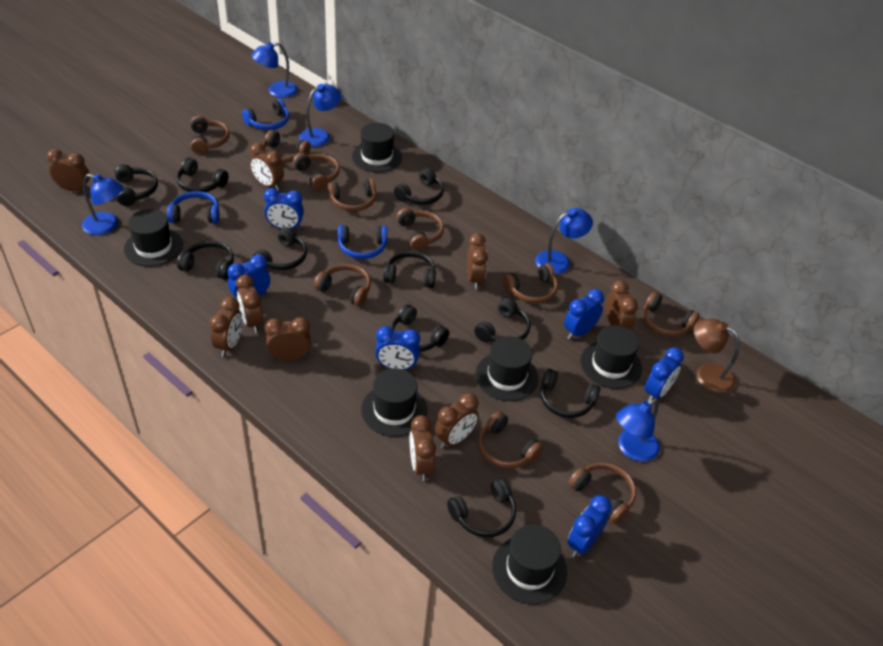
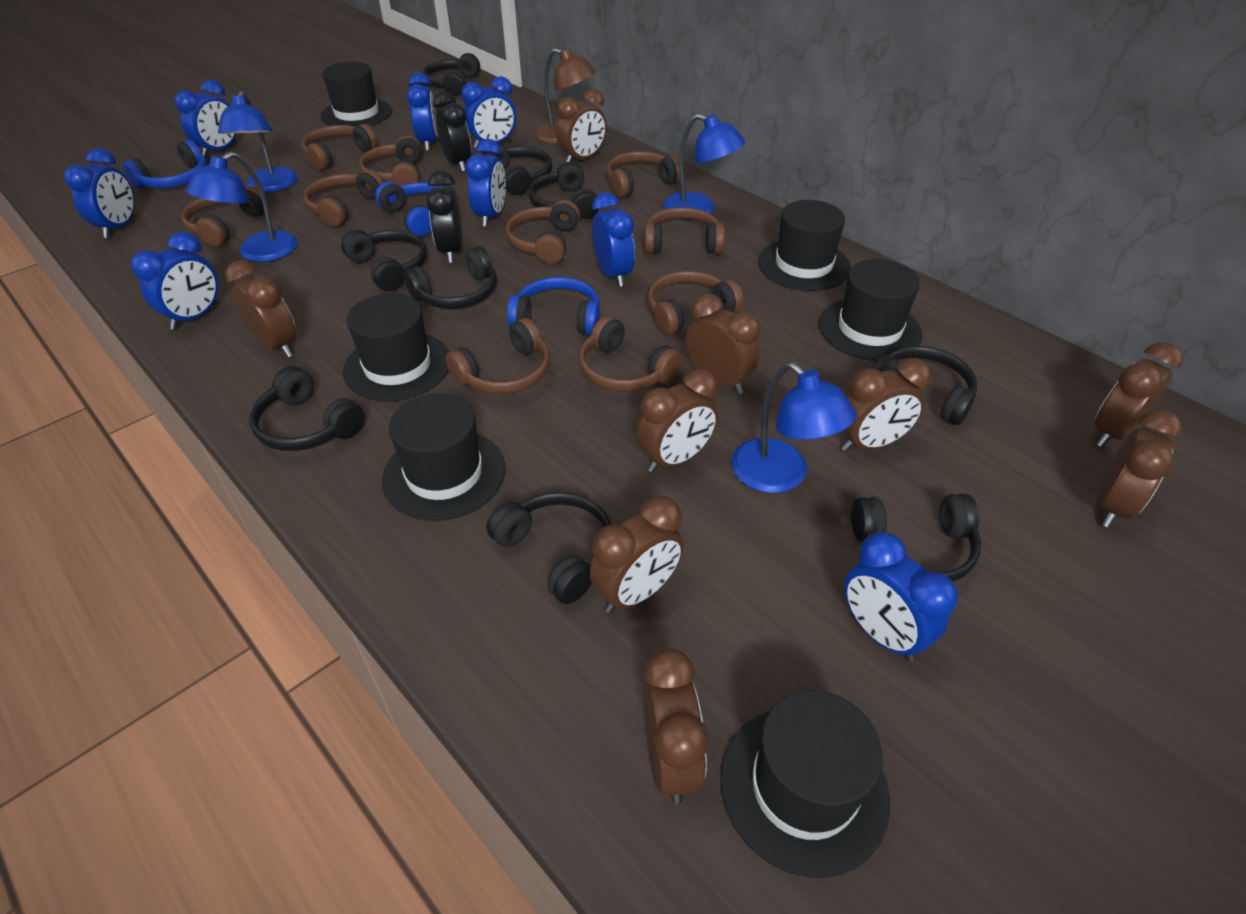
black clock: none = 0 -> [427,170,462,263] [433,91,471,172] = 2
black headphones: [114,164,158,206] [176,158,229,192] [177,241,234,280] [252,227,307,270] [383,251,436,288] [391,304,449,352] [394,168,444,205] [447,478,516,537] [474,297,531,342] [540,368,601,418] = 10 -> [249,366,365,451] [341,230,427,291] [404,246,497,309] [423,53,480,96] [482,143,552,195] [486,492,612,604] [528,162,599,219] [851,494,981,582] [871,346,977,425] = 9
blue clock: [227,255,270,300] [264,188,304,230] [375,326,420,370] [564,289,604,339] [567,495,612,557] [645,347,684,402] = 6 -> [64,148,134,238] [130,232,218,330] [174,80,237,158] [407,73,438,151] [461,76,516,148] [465,139,506,227] [592,192,635,287] [844,532,958,662] = 8
blue lamp: [82,174,124,235] [251,42,298,98] [299,84,341,147] [535,208,593,274] [616,398,660,462] = 5 -> [186,152,298,262] [218,91,298,193] [663,114,745,220] [731,363,856,493] = 4

